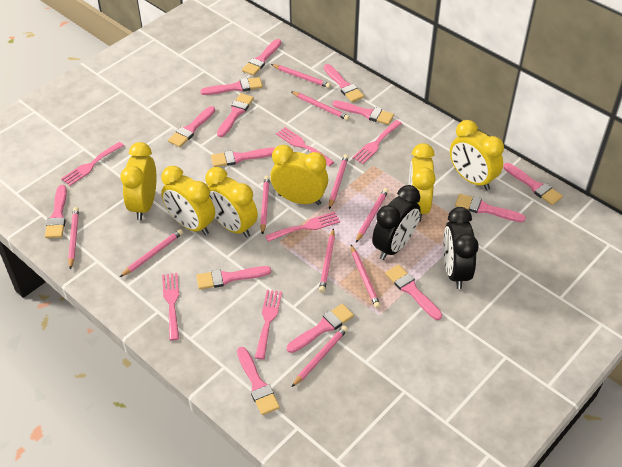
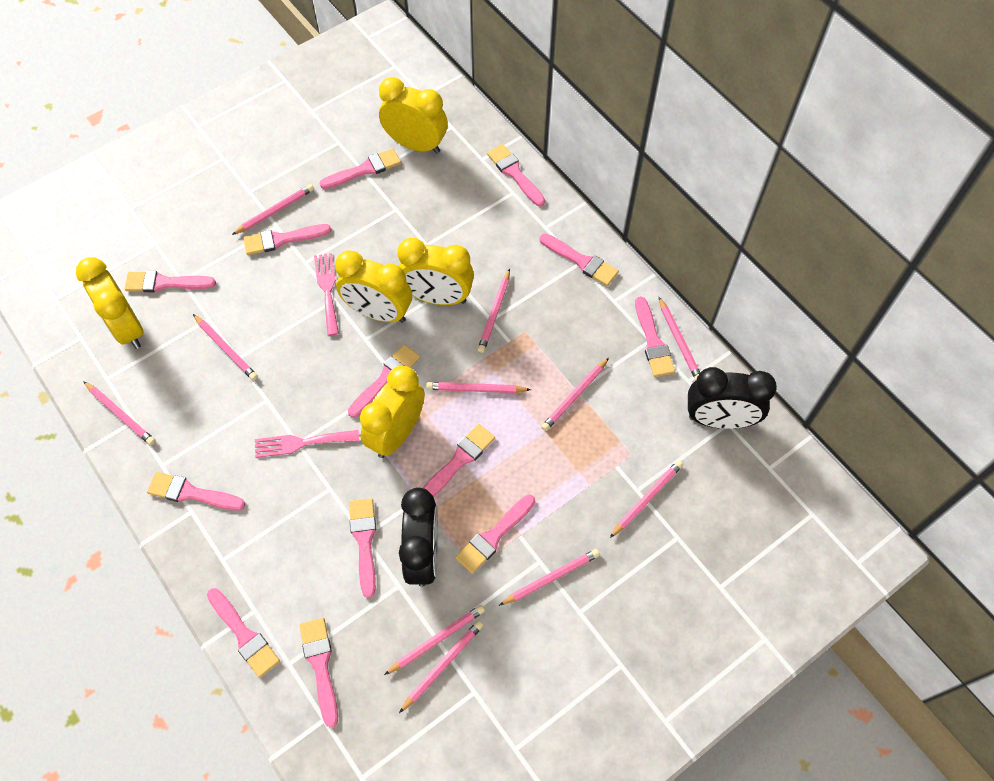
pink brush: [45,185,67,238] [168,106,215,147] [196,266,271,290] [200,77,263,95] [211,148,275,167] [217,93,254,137] [237,347,280,415] [242,39,281,76] [287,304,354,353] [324,64,364,102] [332,100,394,125] [385,264,442,320] [455,194,526,222] [503,163,563,205] = 14 -> [124,271,216,292] [147,472,245,511] [207,588,280,678] [243,224,331,255] [299,618,338,728] [319,148,401,189] [348,344,420,418] [349,498,376,598] [423,424,495,497] [455,495,535,574] [487,144,545,206] [539,233,619,286] [635,296,675,377] = 13
pink fork: [61,142,124,186] [162,273,179,341] [255,290,282,359] [265,212,340,242] [276,127,334,166] [352,120,402,164] = 6 -> [255,430,359,458] [314,253,339,336] = 2
pink pencil: [68,207,79,270] [120,229,183,277] [260,176,270,235] [271,64,331,88] [291,91,350,120] [292,326,348,387] [319,228,335,293] [329,155,349,209] [351,245,381,309] [356,188,389,243] = 10 -> [83,381,155,445] [193,314,258,381] [232,184,314,235] [384,605,485,675] [399,620,484,713] [426,382,531,393] [477,269,510,353] [499,549,600,606] [541,358,609,431] [610,460,683,538] [659,297,700,381] = 11
yellow clock: [120,142,157,220] [161,166,215,235] [205,167,258,238] [270,145,328,205] [409,143,436,222] [450,120,504,190] = 6 -> [76,257,144,349] [335,250,412,323] [360,366,425,458] [379,77,448,154] [397,238,474,305] = 5

